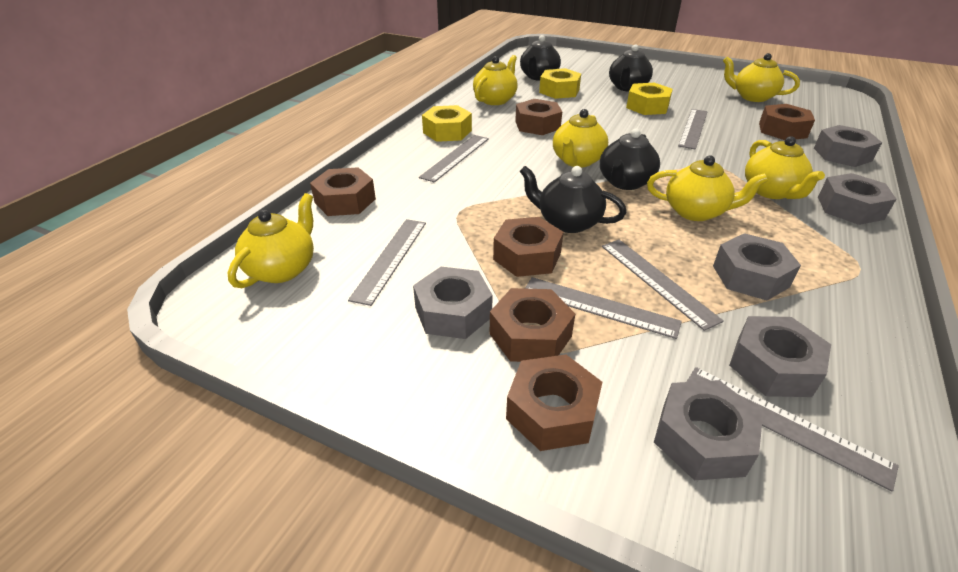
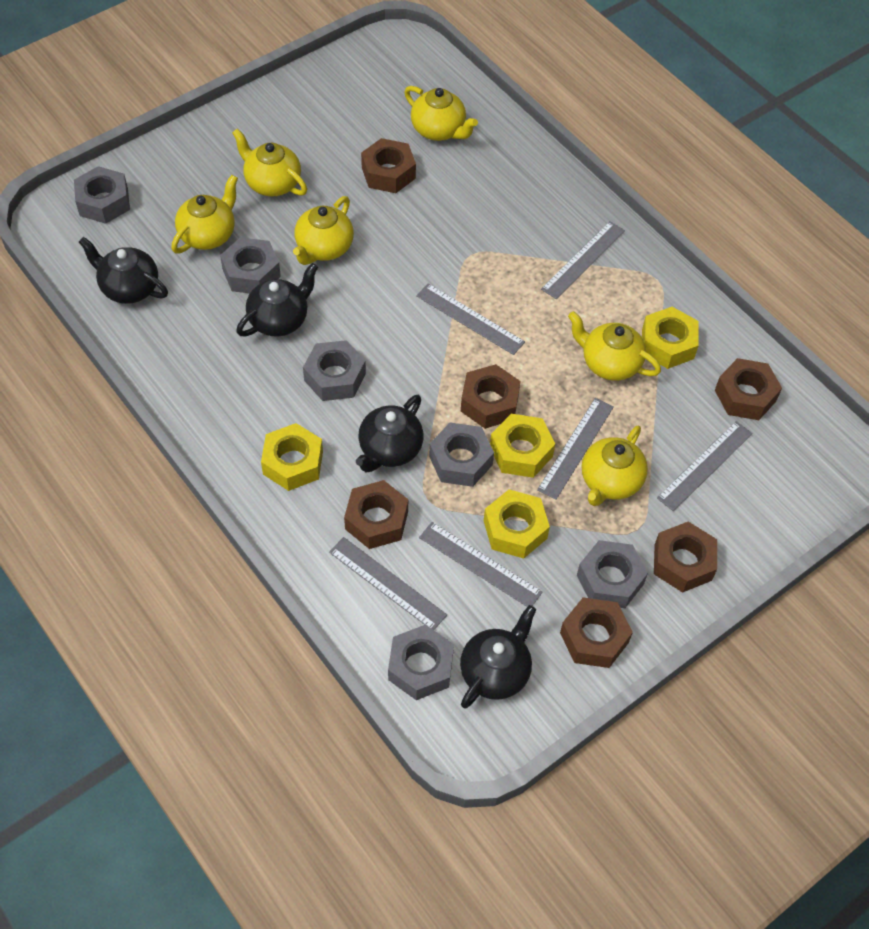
yellow nut: [422,105,472,142] [539,68,581,99] [626,83,673,115] = 3 -> [261,423,323,491] [484,489,550,558] [490,414,555,478] [642,307,699,369] = 4

